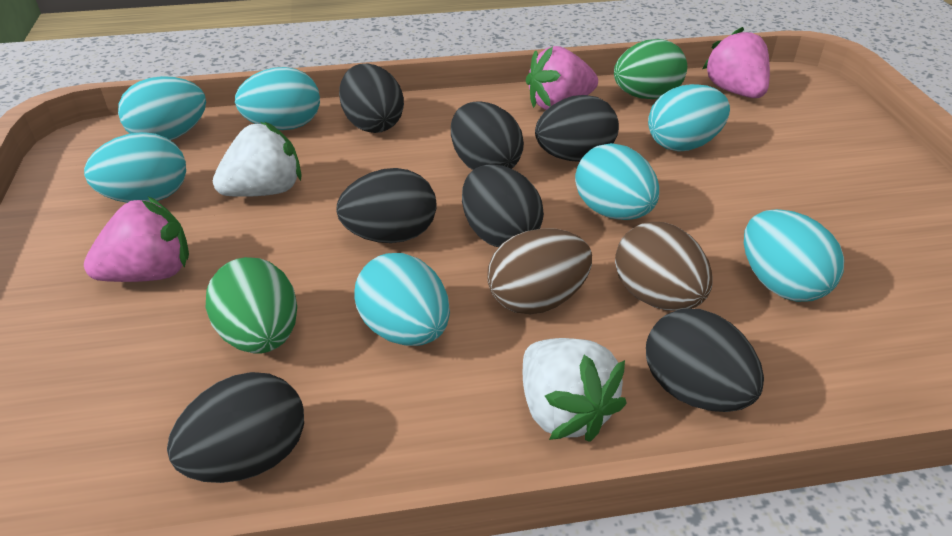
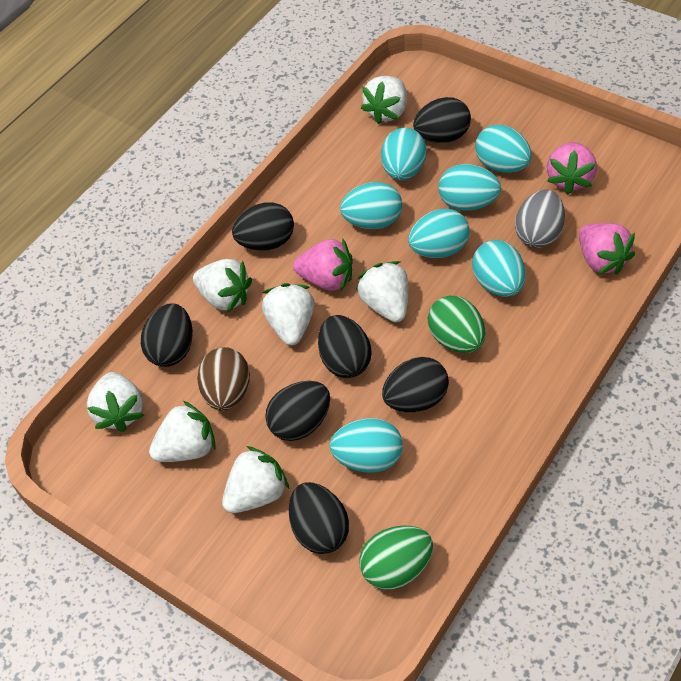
brown egg: [487,228,592,314] [615,222,712,311] = 2 -> [197,347,250,411] = 1
grey egg: none = 0 -> [515,190,565,248] = 1
white strawberry: [213,122,302,197] [523,338,627,442] = 2 -> [87,372,144,432] [149,401,216,462] [193,259,252,313] [222,446,289,513] [262,283,315,345] [356,261,408,322] [361,76,407,124] = 7

